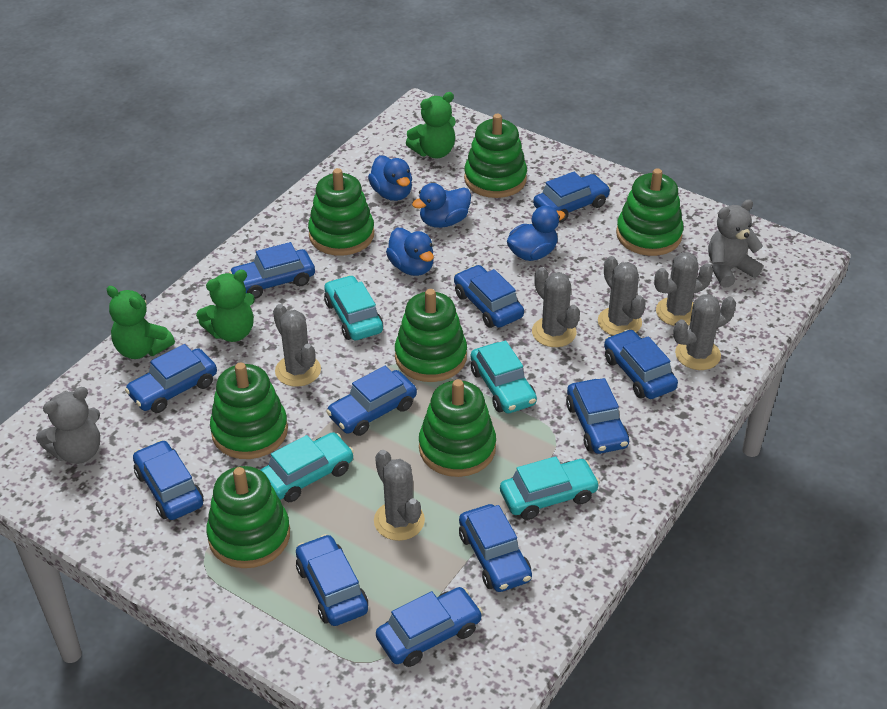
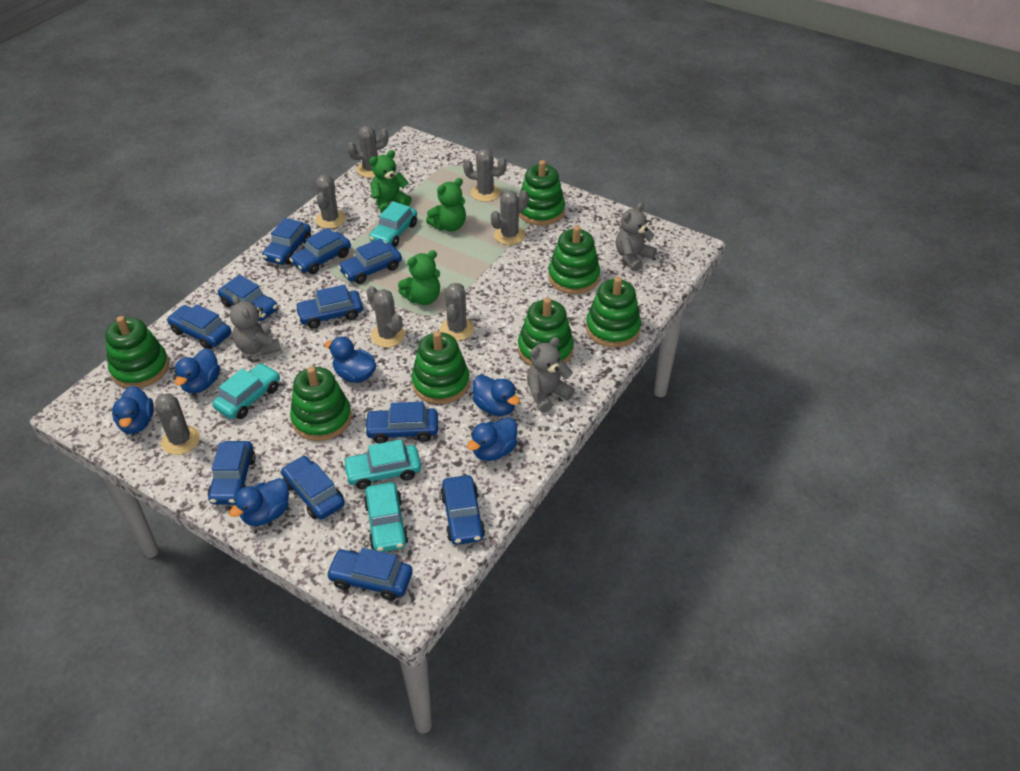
blue duck: [368,155,412,201] [386,228,434,276] [412,183,471,228] [507,206,565,261] = 4 -> [112,386,154,434] [174,348,220,393] [229,478,289,526] [325,337,376,383] [467,417,518,461] [472,375,520,416] = 6
grey cactus: [273,304,321,387] [374,450,425,541] [532,267,580,347] [598,256,646,336] [654,252,713,326] [673,294,736,370] = 6 -> [155,393,200,455] [315,175,346,229] [347,126,388,178] [367,286,405,347] [440,283,474,341] [463,149,507,202] [491,190,528,245] = 7
grey teddy bear: [36,387,100,464] [708,199,763,288] = 2 -> [230,295,281,356] [527,337,575,412] [616,202,657,271] = 3

